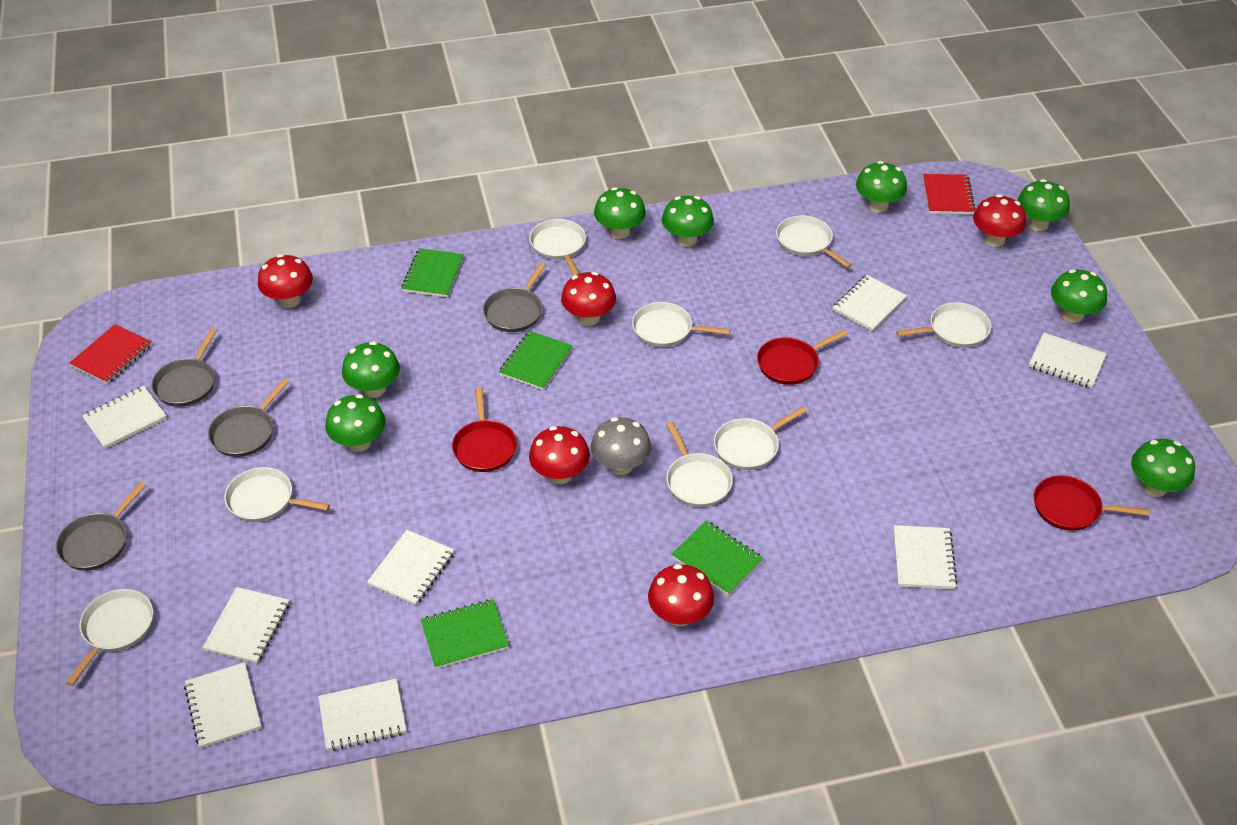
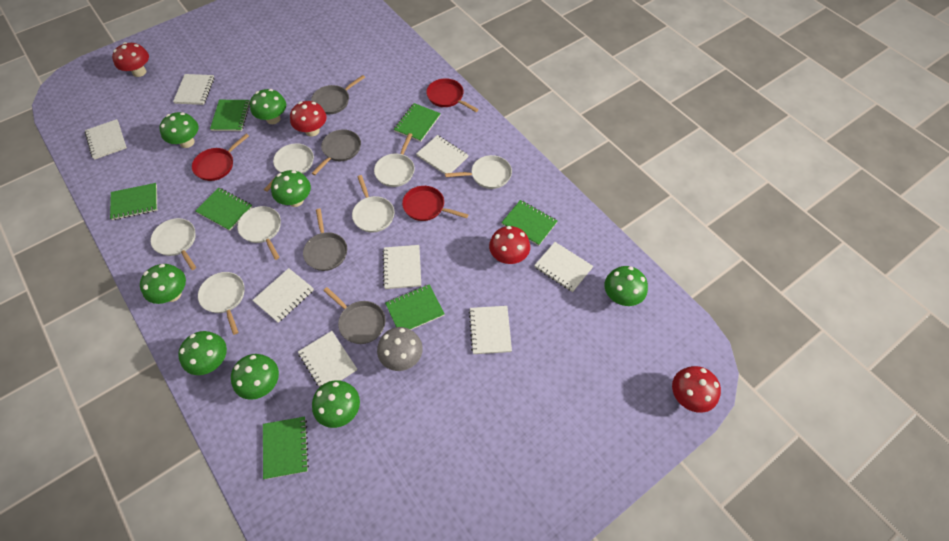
green notebook: [402,248,464,297] [421,599,509,669] [499,331,573,390] [671,521,763,596] = 4 -> [110,183,157,220] [196,188,252,231] [210,100,250,131] [263,417,309,479] [385,284,445,330] [394,103,441,142] [501,200,557,246] = 7
red mushroom: [258,254,313,308] [529,426,590,484] [561,272,616,326] [648,564,714,626] [973,194,1026,247] = 5 -> [112,42,149,77] [290,101,327,136] [489,226,530,264] [672,366,721,413] = 4
red notebook: [69,324,152,384] [923,174,976,214] = 2 -> none = 0
white pan: [66,589,153,686] [224,467,330,522] [529,219,586,276] [632,302,731,347] [666,422,733,507] [714,406,807,470] [776,215,852,268] [896,302,991,348] = 8 -> [151,218,196,270] [198,272,244,335] [237,206,281,260] [264,143,314,192] [352,175,394,233] [374,133,415,187] [445,155,512,189] = 7

